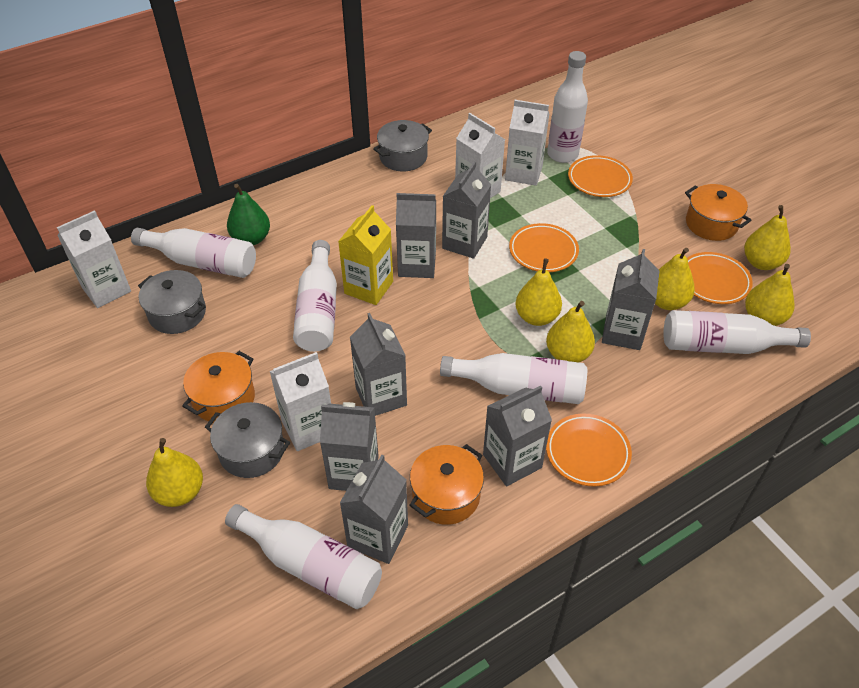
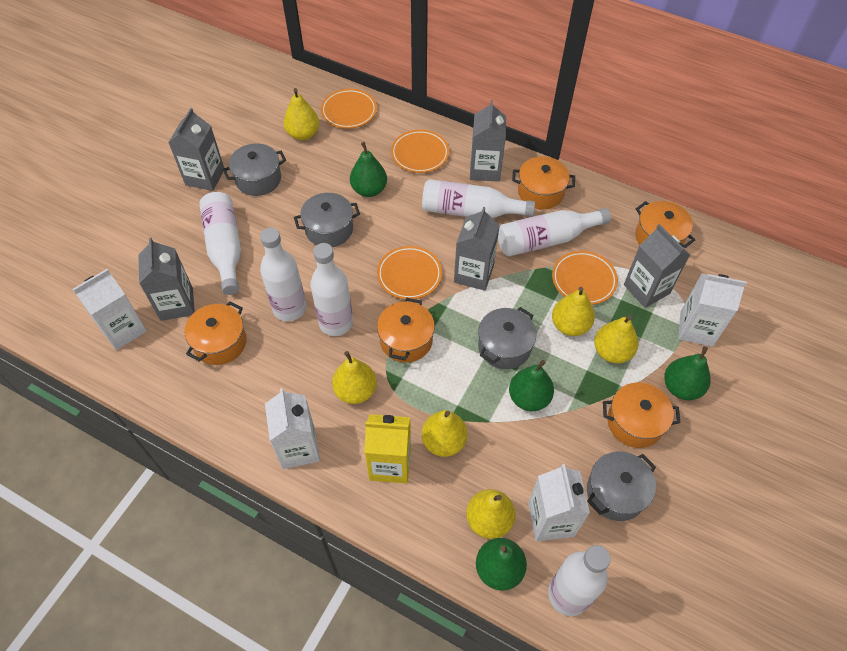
green pear: [227,184,270,245] = 1 -> [350,142,387,197] [476,538,527,591] [509,360,554,411] [664,346,711,400] = 4
grey carton: [320,402,379,491] [340,455,408,564] [350,313,407,416] [396,193,436,278] [442,161,491,259] [483,386,552,486] [602,249,659,350] = 7 -> [138,238,195,321] [168,108,224,191] [454,207,500,291] [470,100,506,182] [624,224,690,308] = 5
grey pot: [138,270,206,334] [205,402,290,478] [373,120,432,171] = 3 -> [223,143,286,196] [294,193,360,247] [478,307,536,369] [587,451,656,521] = 4
orange pot: [182,351,255,423] [409,444,484,525] [685,184,751,241] = 3 -> [185,301,247,365] [377,298,435,363] [512,156,575,210] [603,382,680,448] [635,201,695,248] = 5

